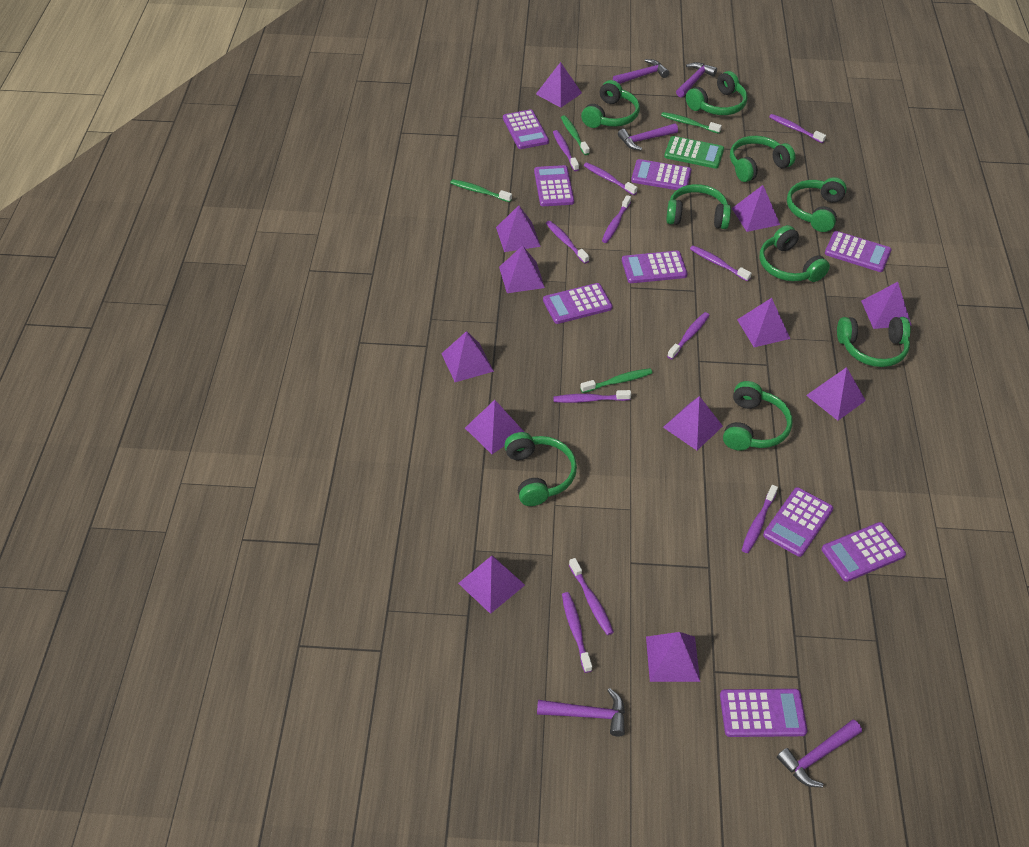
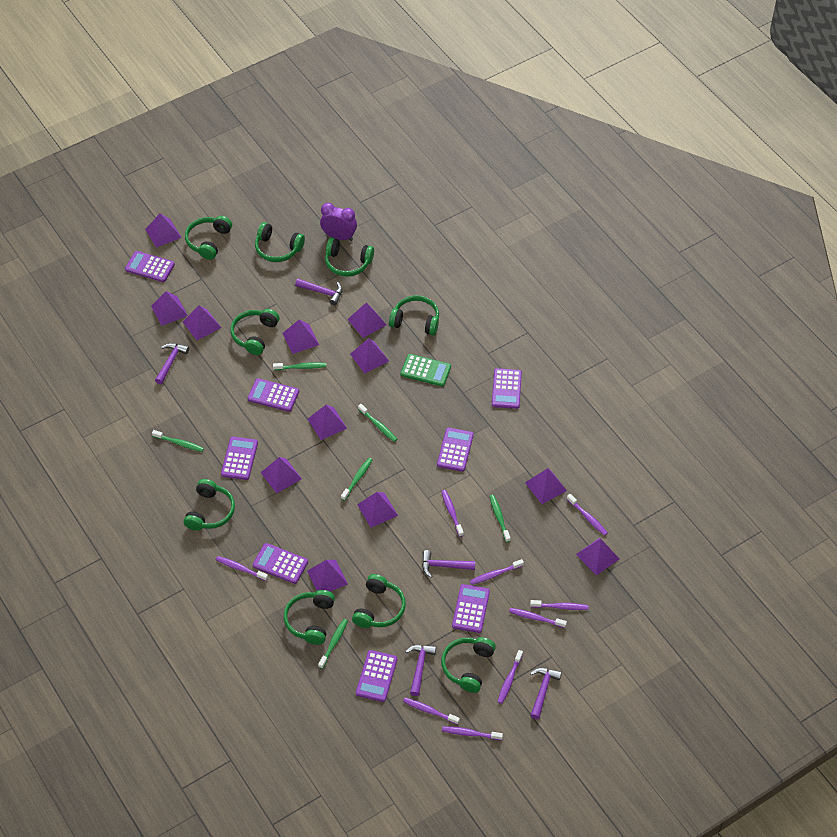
green toothbrush: [450,179,512,202] [561,115,590,155] [580,368,653,393] [661,112,722,134] = 4 -> [152,430,204,452] [273,362,326,370] [318,619,348,669] [341,458,372,501] [358,404,397,442] [489,495,511,542] = 6
purple calculator: [503,109,549,149] [534,165,574,206] [543,283,613,324] [622,251,688,283] [631,159,691,190] [720,689,807,737] [763,487,833,557] [822,522,906,582] [825,231,891,272] = 9 -> [125,251,175,282] [221,436,258,480] [248,378,299,412] [253,543,308,584] [356,650,398,702] [437,428,474,472] [452,584,490,633] [492,368,522,409] = 8
purple clock: none = 0 -> [320,203,357,241] = 1
purple toothbrush: [546,221,589,264] [553,130,579,171] [553,390,631,403] [562,592,592,673] [569,558,614,635] [584,163,638,195] [602,195,631,243] [667,312,709,359] [690,245,752,281] [742,485,778,553] [769,114,826,143] = 11 -> [216,556,268,581] [403,698,460,725] [441,490,464,537] [442,726,503,740] [470,559,524,585] [498,650,523,704] [509,608,567,628] [530,600,589,610] [567,494,608,536] = 9

